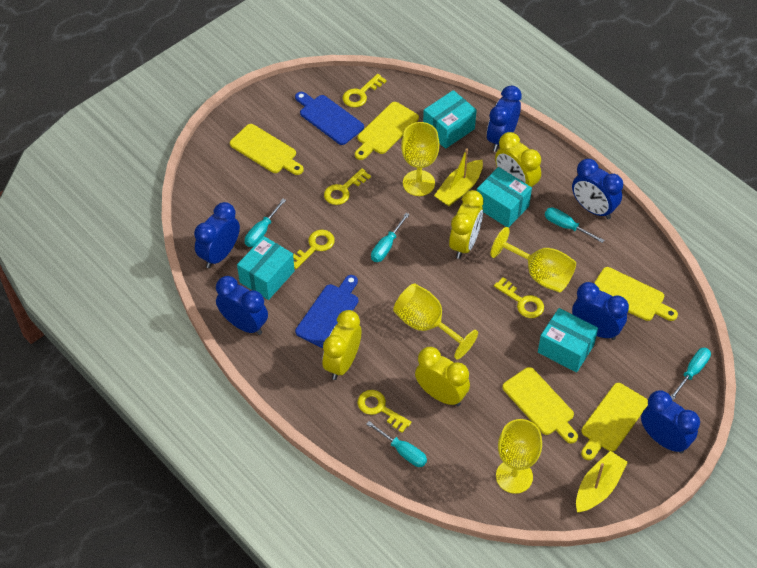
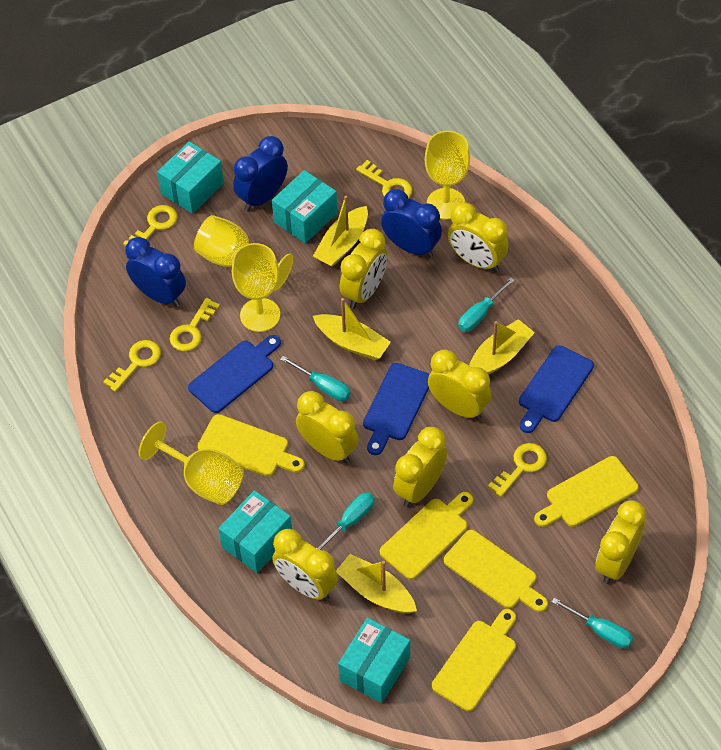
blue clock: [194,202,240,268] [216,276,268,335] [487,86,522,152] [572,159,623,219] [572,282,629,340] [641,390,700,454] = 6 -> [125,237,186,307] [233,136,288,211] [381,189,442,258] = 3
blue cutting board: [295,92,364,145] [295,275,358,348] = 2 -> [188,335,281,413] [363,363,430,455] [519,345,594,433] = 3
turquoise screwdriver: [245,199,286,247] [366,421,427,467] [371,213,410,262] [545,207,604,243] [671,348,711,400] = 5 -> [280,356,351,401] [316,492,375,550] [458,277,514,332] [552,598,633,649] = 4
yellow boat: [434,148,483,206] [576,451,628,513] = 2 -> [313,196,368,267] [313,298,391,360] [336,554,417,614] [469,319,535,375] = 4
yellow clock: [322,310,362,380] [415,347,470,406] [449,190,484,259] [495,132,541,187] = 4 -> [272,529,338,601] [296,391,359,463] [339,229,387,309] [393,427,447,507] [428,349,491,420] [448,202,509,272] [595,500,646,584] = 7

